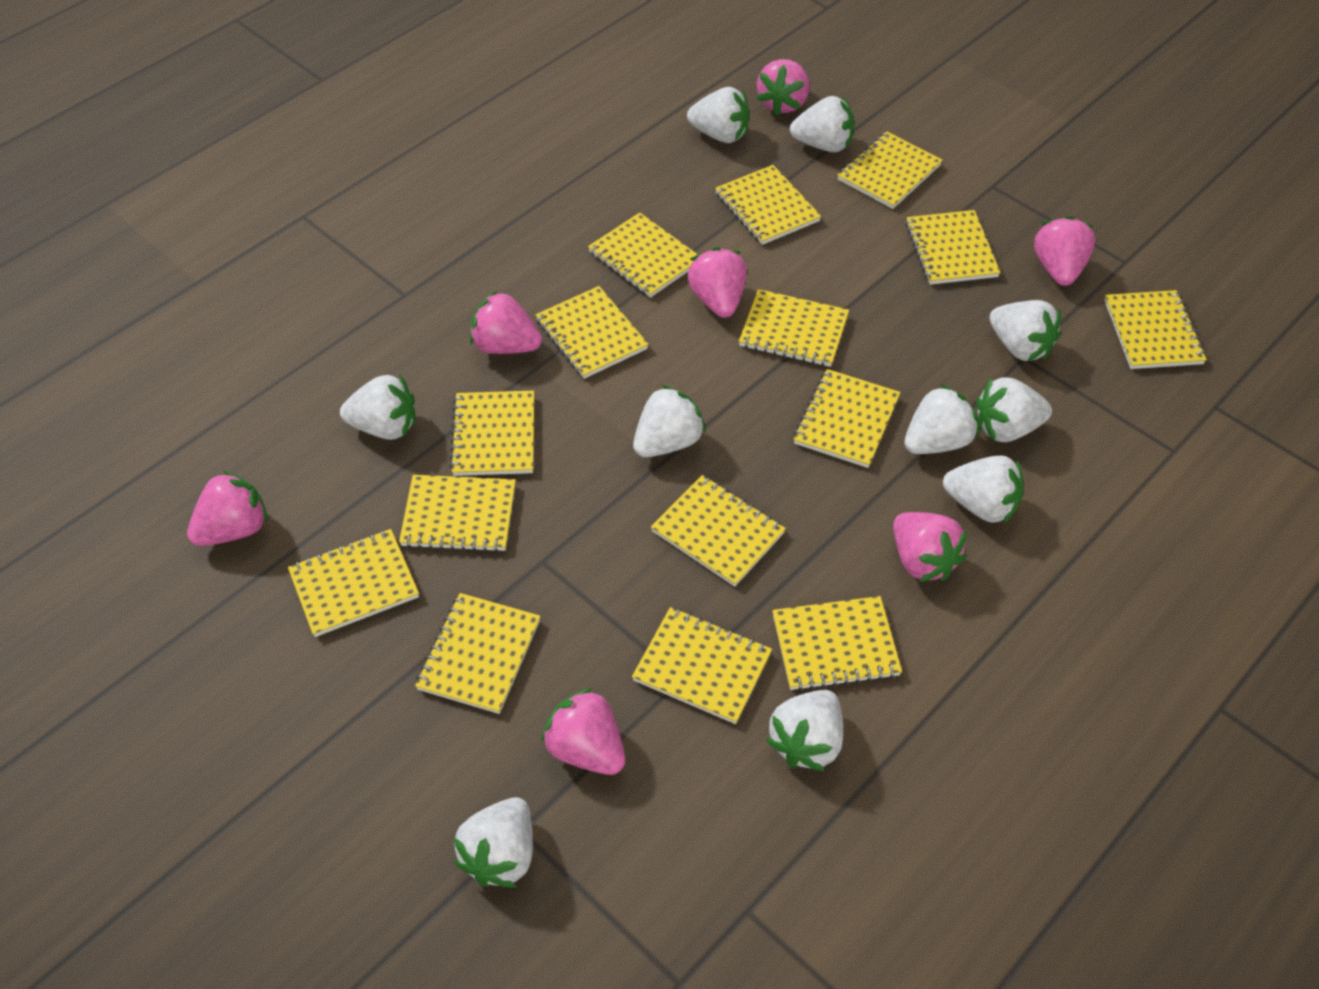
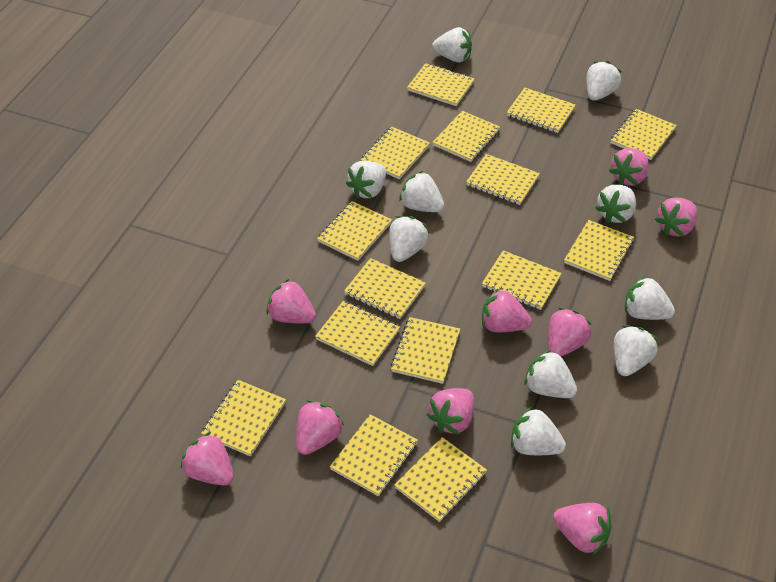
pink strawberry: [187,471,268,546] [470,291,542,354] [541,688,625,775] [687,247,747,318] [756,59,809,116] [893,512,967,582] [1034,216,1095,286] = 7 -> [181,432,234,485] [266,279,316,323] [296,400,344,455] [427,388,474,435] [482,289,532,332] [548,308,591,356] [553,503,612,556] [609,148,649,185] [655,197,697,237] = 9

